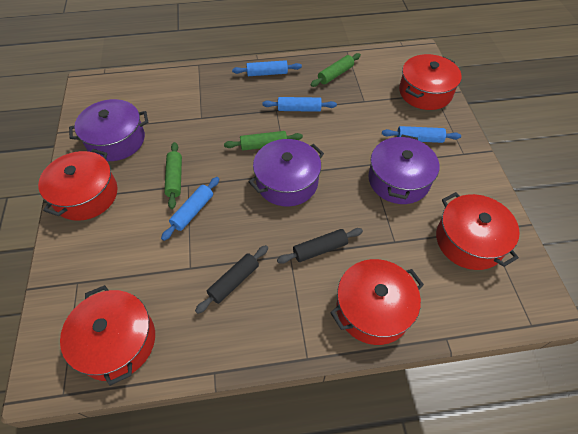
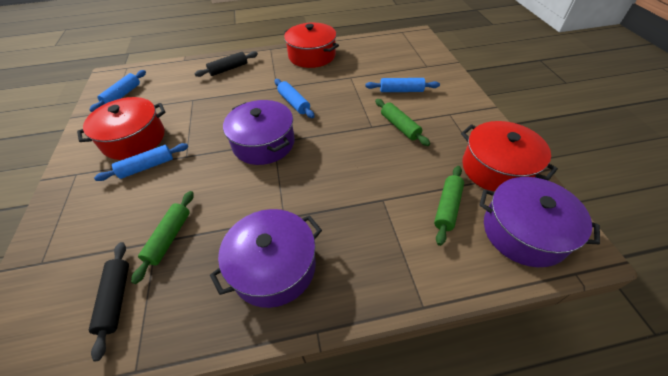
red pot: [38,149,118,221] [60,285,155,386] [330,259,424,345] [399,54,462,110] [436,192,520,270] = 5 -> [77,97,166,160] [284,22,339,68] [461,121,558,192] = 3

